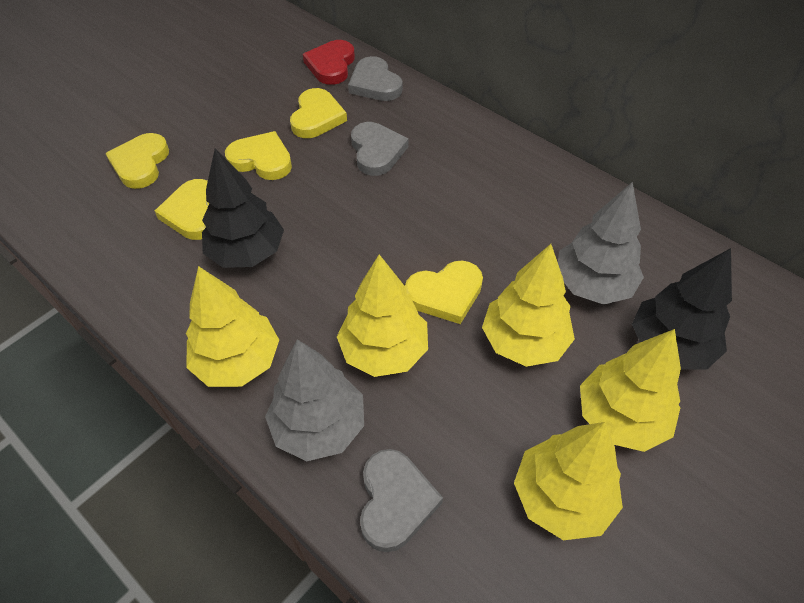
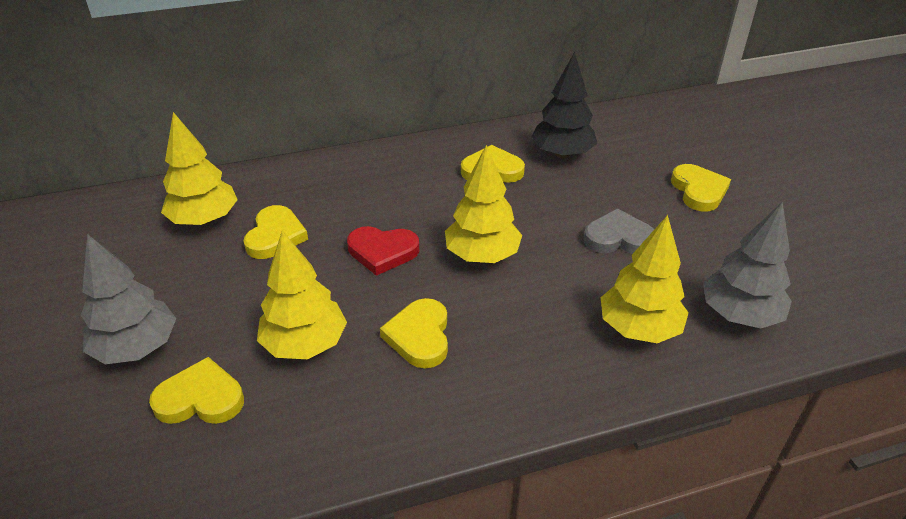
black tree: [202,148,284,268] [632,248,732,370] = 2 -> [531,52,597,158] = 1
grey heart: [348,56,402,101] [351,122,409,176] [360,449,443,552] = 3 -> [583,209,654,254] = 1
yellow tree: [186,266,279,387] [337,254,428,377] [482,244,575,367] [514,422,623,540] [580,329,681,452] = 5 -> [161,112,238,225] [257,230,347,359] [445,145,522,263] [601,215,689,343] = 4

